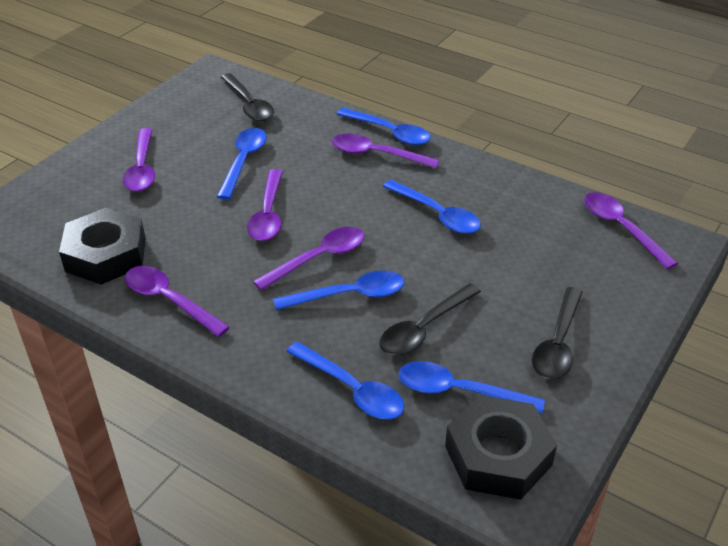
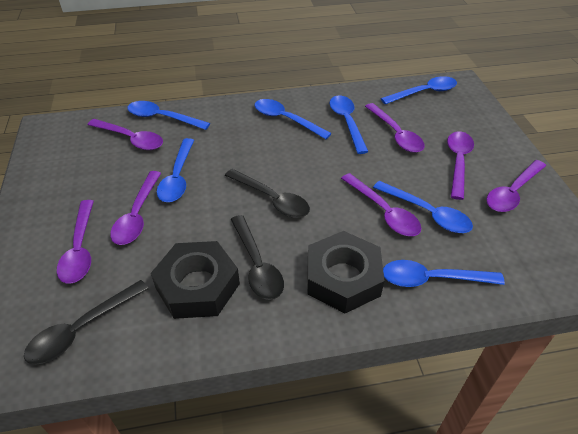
blue spoon: [217,128,267,200] [273,270,405,310] [286,342,404,420] [337,108,431,145] [383,180,481,234] [399,361,545,413] = 6 -> [127,101,210,130] [157,138,194,202] [255,99,332,139] [329,96,369,154] [373,181,473,233] [381,76,457,104] [383,260,505,287] = 7
purple spoon: [123,128,155,192] [125,266,230,337] [247,169,283,241] [253,227,365,290] [332,134,440,168] [584,192,678,269] = 6 -> [57,200,94,284] [88,119,163,150] [110,171,161,245] [341,173,421,236] [365,103,425,153] [447,131,474,200] [486,160,546,212] = 7

